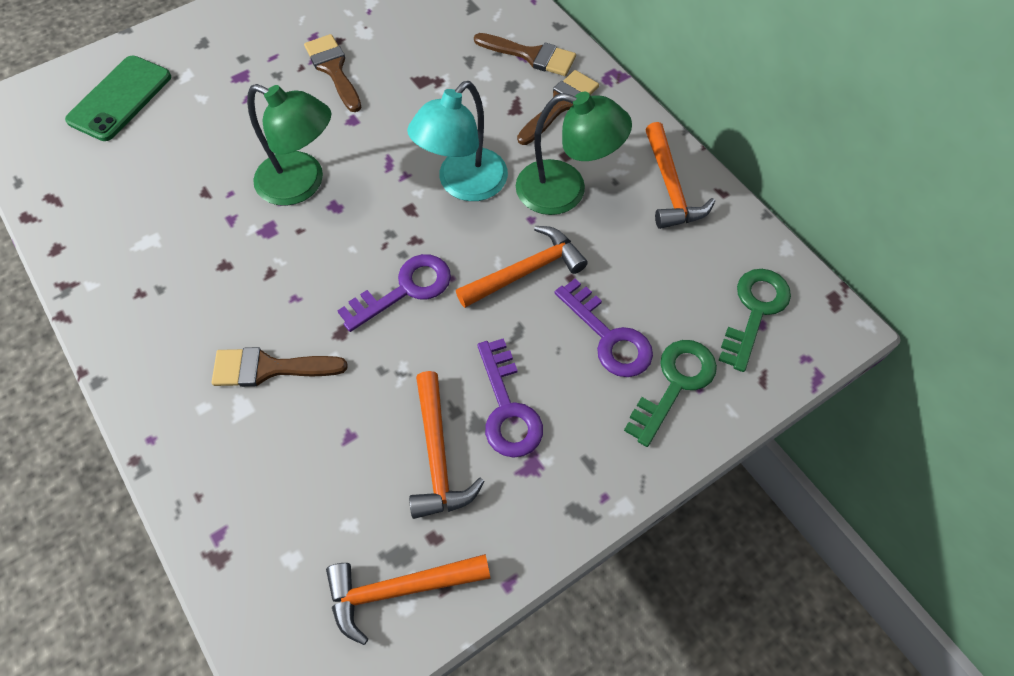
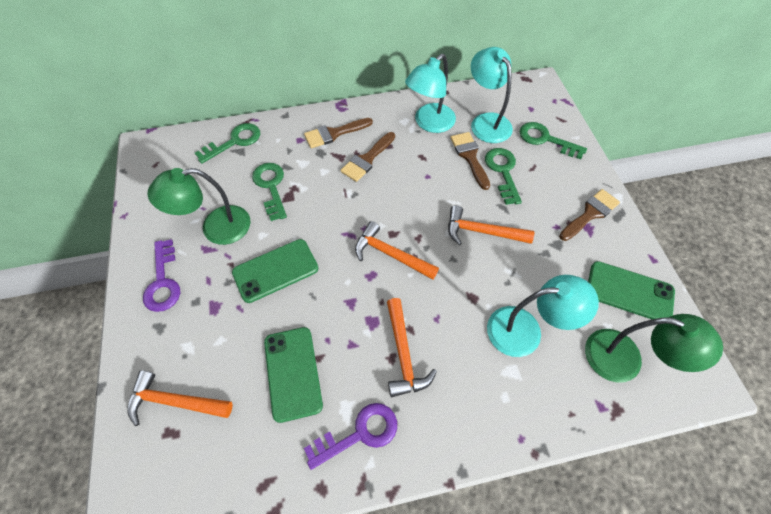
green key: [624,340,717,447] [718,269,791,372] = 2 -> [195,123,260,164] [252,163,287,221] [485,148,522,205] [520,122,587,159] = 4
green phone: [65,56,171,141] = 1 -> [232,239,318,303] [264,327,323,423] [588,261,675,319] = 3
purple key: [337,254,451,332] [477,338,543,458] [555,279,653,377] = 3 -> [143,239,180,312] [304,403,397,470] = 2
turquoise lamp: [407,81,508,201] = 1 -> [405,54,456,133] [471,47,513,143] [487,275,599,357] = 3

